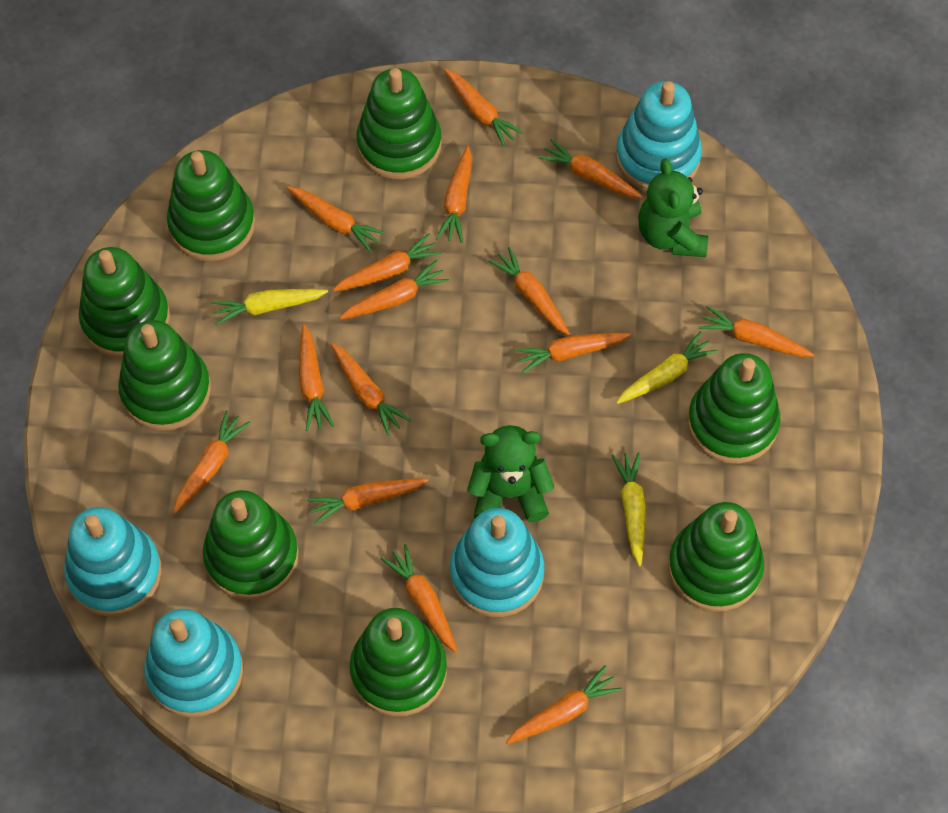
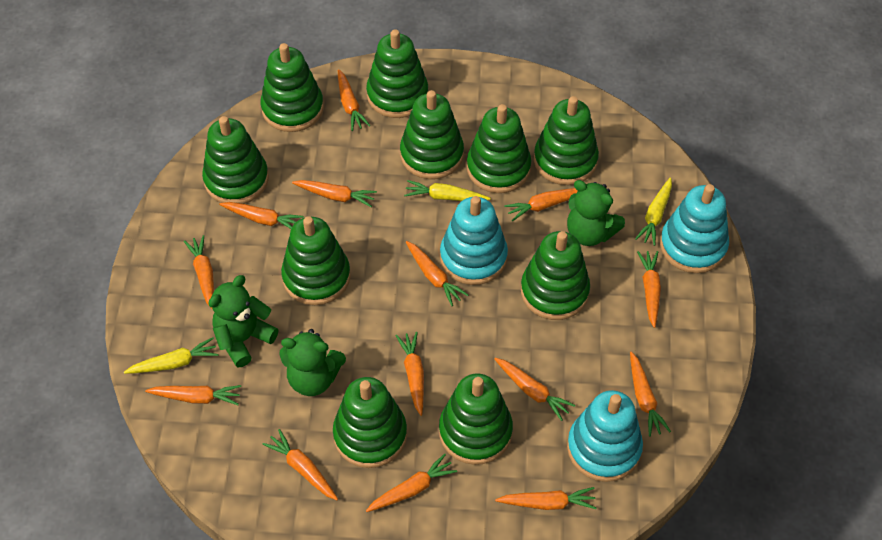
green stacking toy: [79,247,170,358] [118,320,211,431] [167,150,255,261] [203,490,299,600] [350,608,447,717] [356,68,441,179] [668,502,764,612] [688,353,780,464] = 8 -> [202,116,269,204] [260,43,324,132] [281,216,351,305] [333,377,407,468] [366,30,428,118] [400,90,464,179] [439,374,513,465] [467,104,531,193] [521,231,590,320] [534,96,599,185] = 10
green teddy bear: [467,425,554,522] [638,158,708,257] = 2 -> [208,275,278,367] [279,329,346,396] [567,180,625,246] = 3
orange carrot: [173,410,251,514] [286,186,386,252] [299,324,334,431] [307,478,428,524] [331,343,411,436] [333,234,442,292] [340,260,449,319] [381,544,457,653] [436,146,472,243] [444,68,524,147] [488,247,570,336] [506,665,622,744] [514,333,631,374] [538,139,643,198] [698,306,814,357] = 15 -> [145,385,241,405] [184,235,214,310] [219,202,304,229] [262,429,338,500] [292,180,377,207] [338,69,370,131] [366,454,457,512] [396,332,424,416] [406,241,468,306] [494,358,575,421] [495,487,596,510] [504,188,577,221] [630,352,671,437] [637,251,661,328] = 14
turquoise stacking toy: [64,507,162,617] [144,609,243,718] [450,508,544,617] [616,81,702,191] = 4 -> [440,196,508,285] [567,390,643,482] [660,184,729,273] = 3

